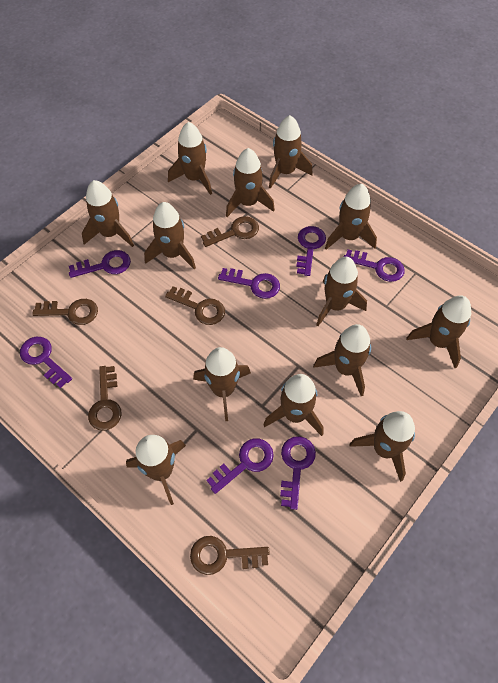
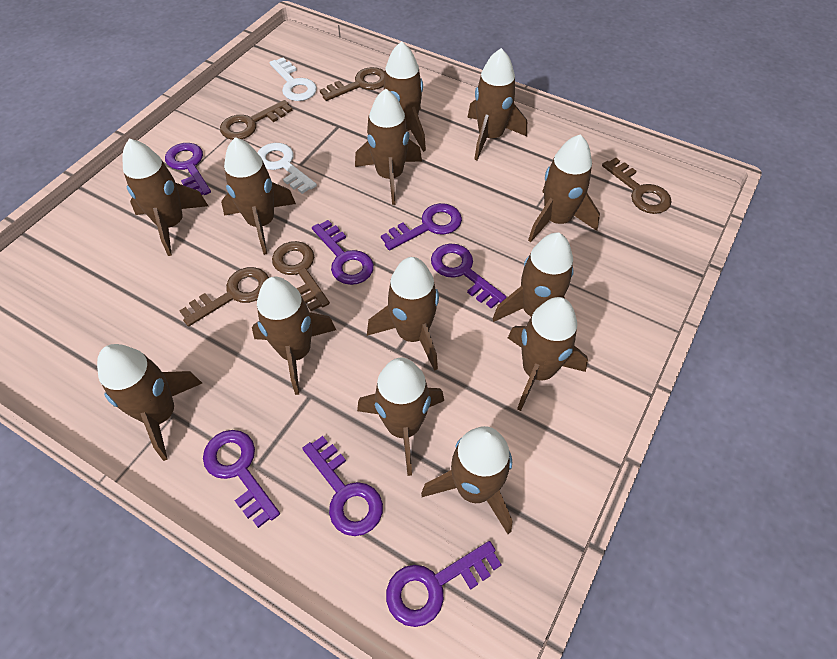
white key: none = 0 -> [257,143,317,194] [270,58,317,101] = 2

